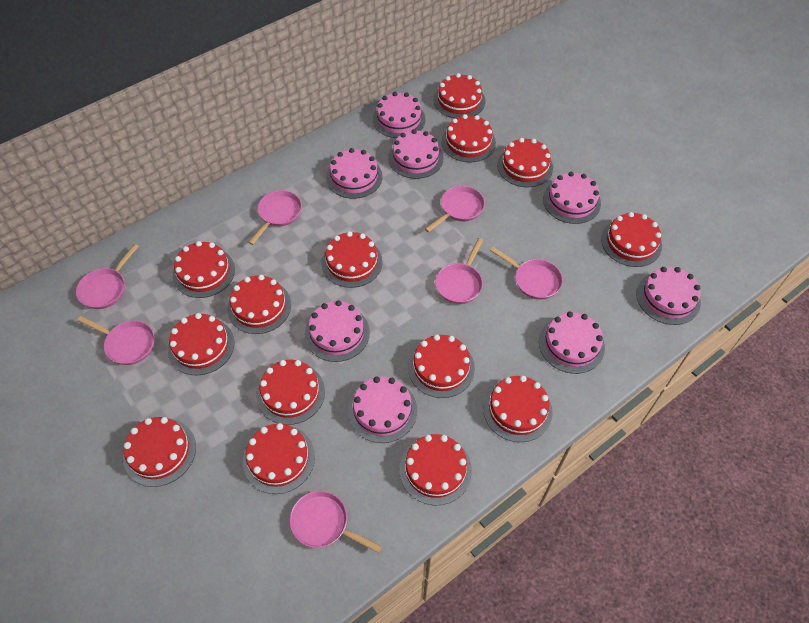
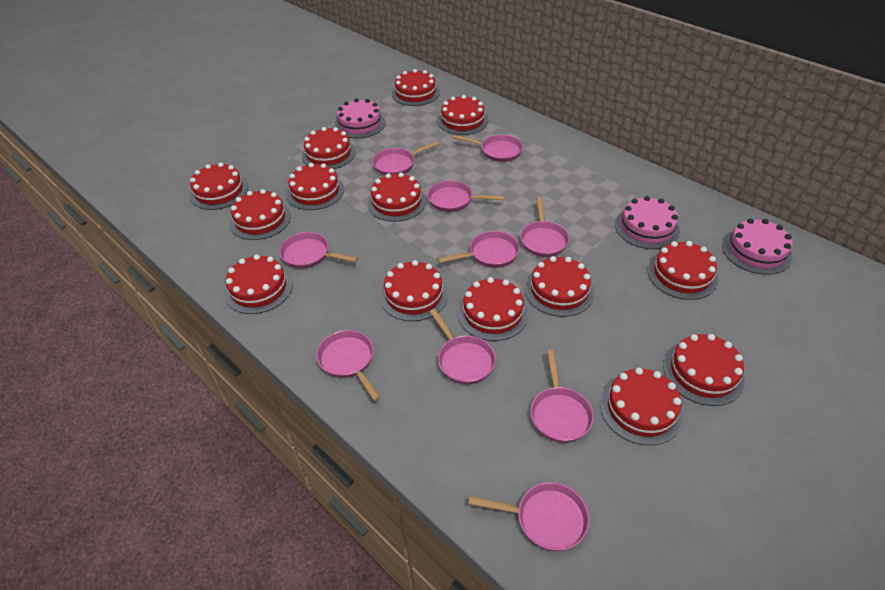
pink cake: [305,300,370,362] [326,148,382,199] [348,377,417,443] [373,92,426,138] [388,129,443,179] [539,311,605,374] [543,172,601,224] [636,267,701,325] = 8 -> [334,98,386,138] [615,196,680,249] [722,218,793,275] = 3
pink pan: [76,244,139,309] [77,316,155,365] [248,190,302,245] [290,491,382,553] [425,186,485,232] [435,238,483,304] [490,247,563,300] = 7 -> [279,232,358,269] [316,330,381,401] [372,141,439,176] [427,180,505,212] [430,309,496,384] [438,231,519,268] [453,135,523,162] [468,482,590,551] [520,196,569,257] [531,350,594,443] = 10

